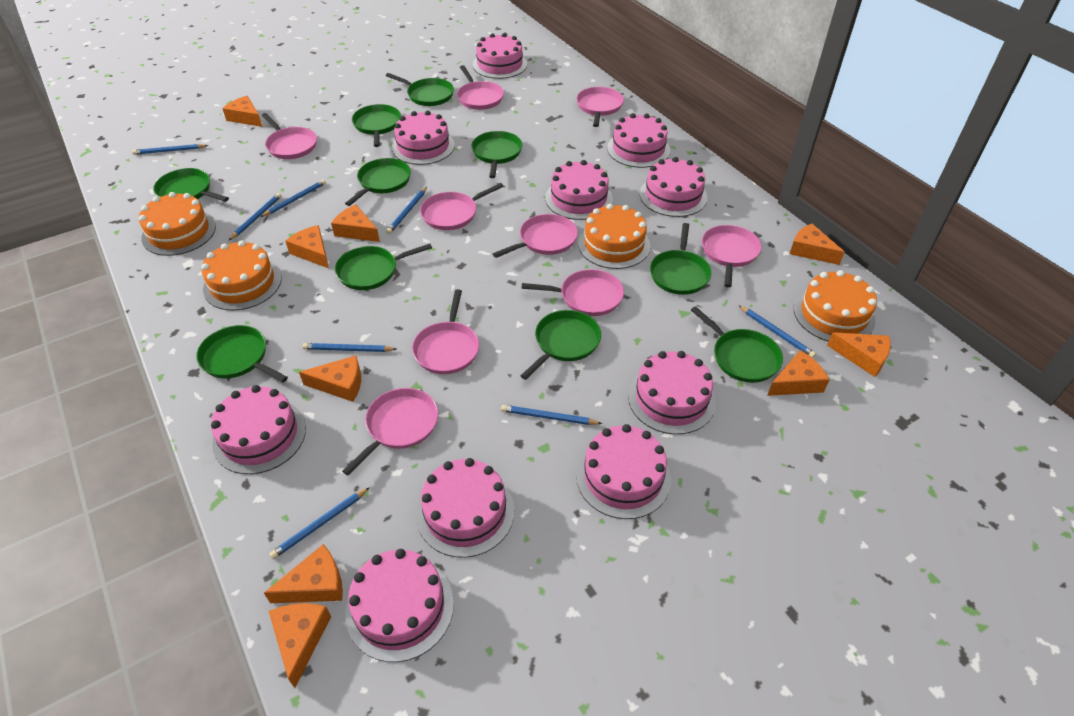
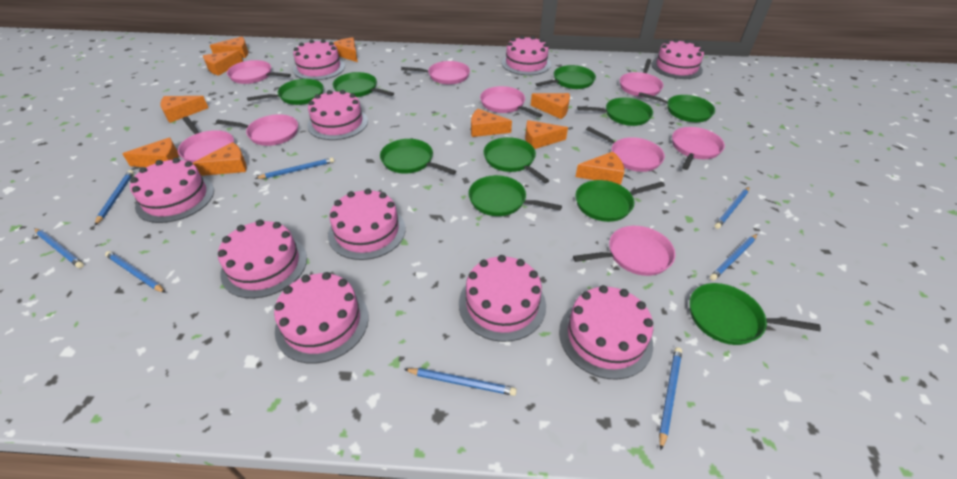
orange cake: [139,192,216,256] [201,240,282,311] [578,204,650,269] [794,270,877,342] = 4 -> none = 0
orange cheese: [222,96,262,127] [264,544,343,603] [269,603,331,688] [285,225,329,268] [299,356,361,402] [331,204,380,242] [767,350,829,396] [790,224,845,265] [827,332,891,377] = 9 -> [122,137,179,167] [160,96,208,123] [192,142,247,176] [203,50,243,76] [210,37,248,58] [333,37,358,62] [471,109,512,137] [525,120,568,149] [531,93,570,119] [575,152,624,185] = 10

